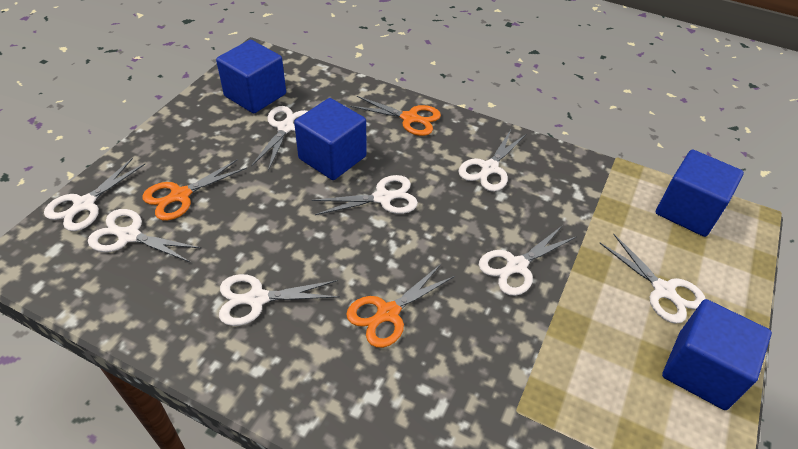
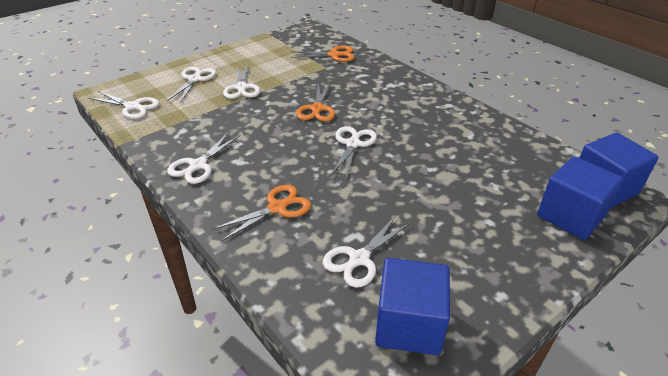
blue cube: [216,40,286,114] [294,98,366,180] [656,149,744,237] [662,299,772,410] = 4 -> [375,258,450,355] [537,156,623,240] [580,133,659,208] = 3
white scissors: [44,158,145,231] [88,209,201,263] [219,274,340,326] [251,106,308,171] [312,175,418,215] [458,130,526,192] [479,226,576,296] [600,234,706,324] = 8 -> [89,91,159,119] [167,67,216,103] [167,132,240,184] [223,65,260,99] [323,216,411,288] [331,126,377,176] = 6

